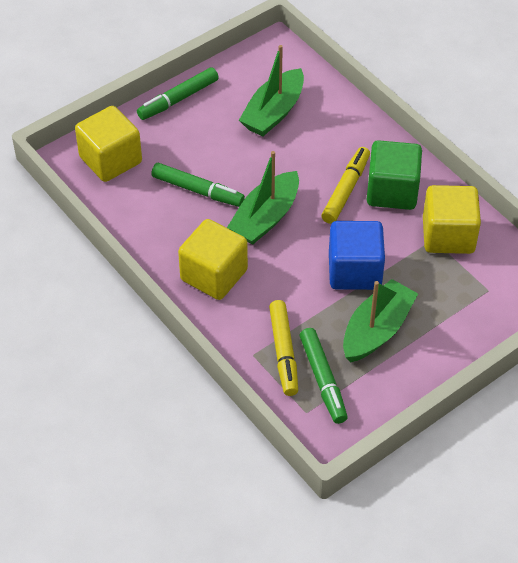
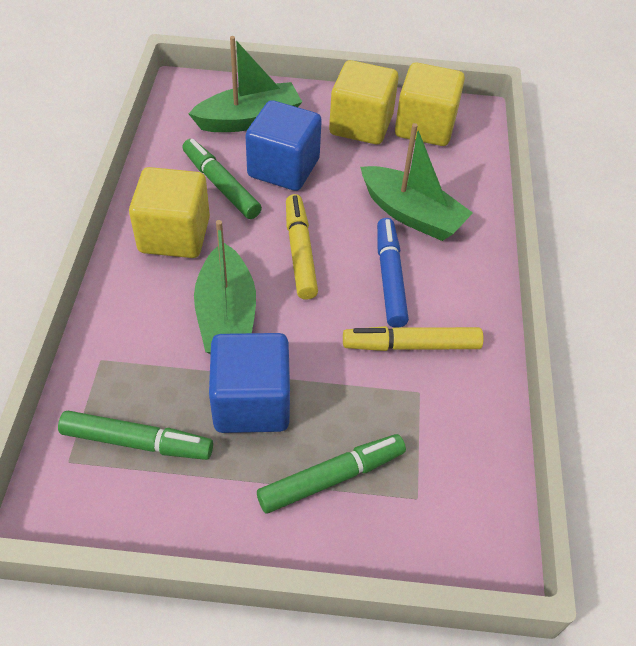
blue cube: [329,221,385,290] = 1 -> [209,333,290,433] [245,100,322,191] = 2
blue marker: none = 0 -> [377,218,409,328] = 1
green cube: [367,140,422,210] = 1 -> none = 0

